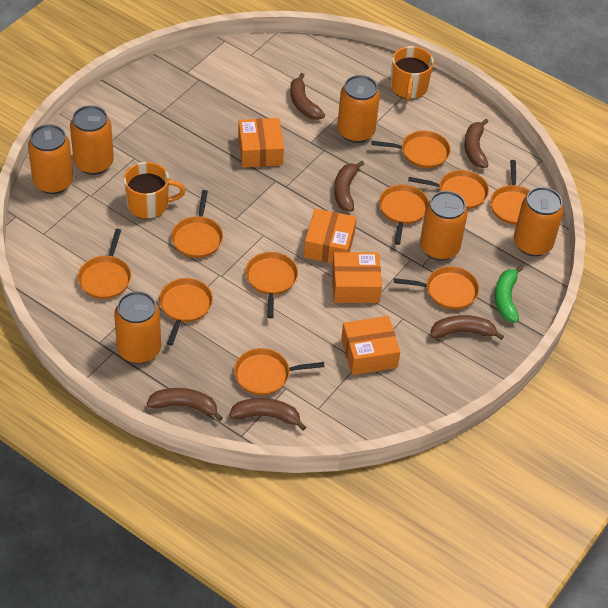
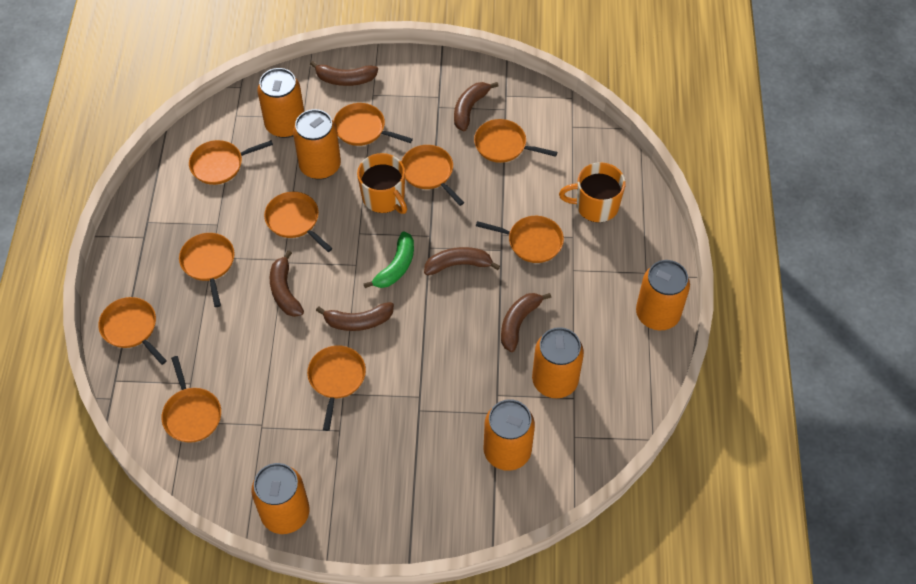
orange box: [238,118,284,168] [304,208,357,263] [332,252,382,303] [341,316,400,375] = 4 -> none = 0

